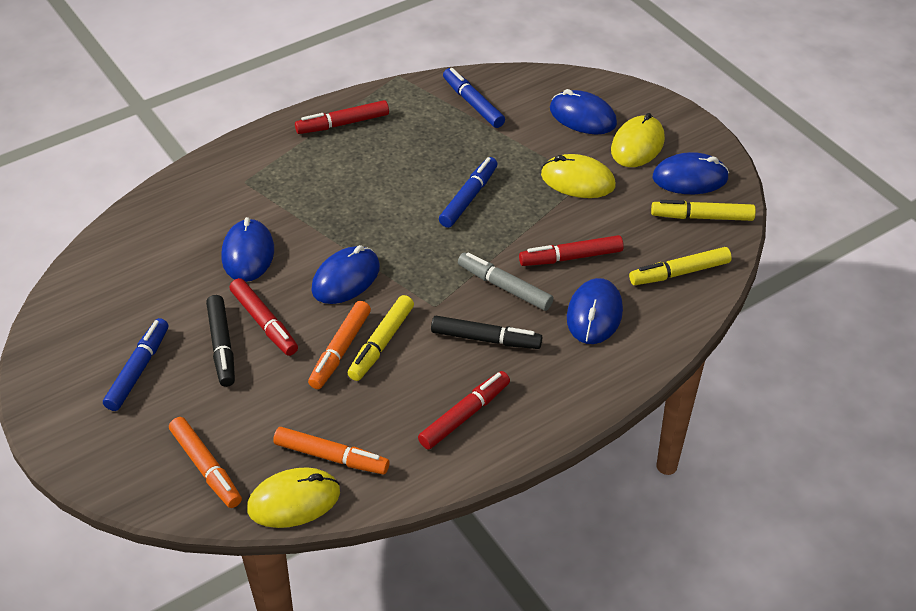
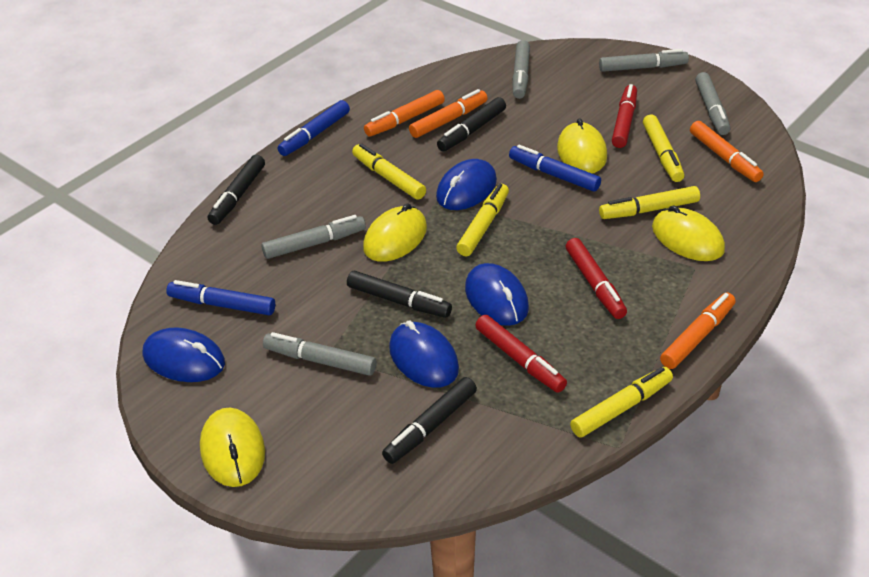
black marker: [206,295,235,387] [431,316,542,349] = 2 -> [208,155,265,225] [347,271,452,318] [382,377,477,464] [437,97,506,151] = 4
blue mouse: [222,217,274,282] [311,245,380,304] [550,89,617,134] [567,278,623,344] [653,152,729,194] = 5 -> [143,327,225,382] [389,320,459,388] [436,159,497,210] [465,263,529,326] = 4
grey marker: [458,252,554,311] = 1 -> [262,215,366,259] [263,332,376,376] [512,40,530,99] [599,49,689,72] [695,72,730,135] = 5
orange marker: [169,417,242,508] [273,427,390,474] [308,301,371,389] = 3 -> [364,90,445,137] [409,89,488,138] [660,293,735,369] [690,121,764,182] = 4
red marker: [230,278,298,356] [295,100,389,134] [418,371,510,450] [519,235,624,266] = 4 -> [475,315,567,393] [566,238,627,319] [612,84,637,148] = 3
yellow marker: [348,295,414,381] [629,247,732,285] [651,200,756,221] = 3 -> [352,143,426,200] [456,184,509,256] [570,367,673,438] [599,186,700,219] [643,114,684,182] = 5
yellow mouse: [247,467,340,528] [541,154,616,198] [611,113,665,167] = 3 -> [200,408,265,487] [363,203,427,262] [557,118,607,174] [652,205,725,261] = 4

